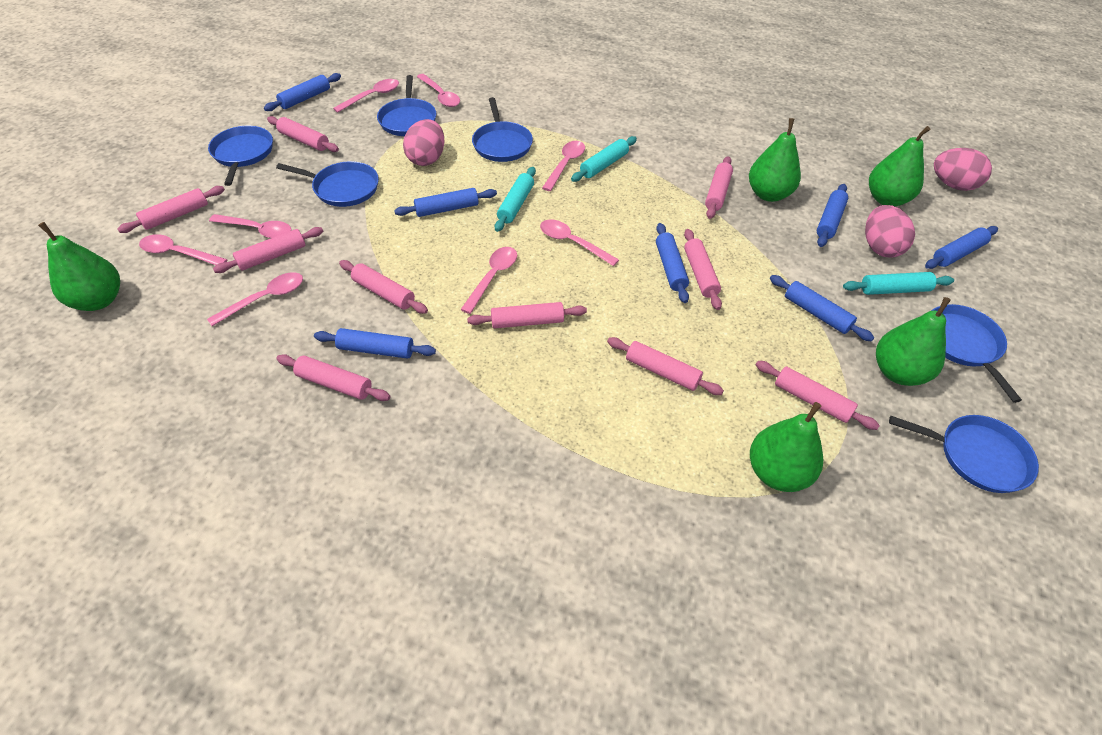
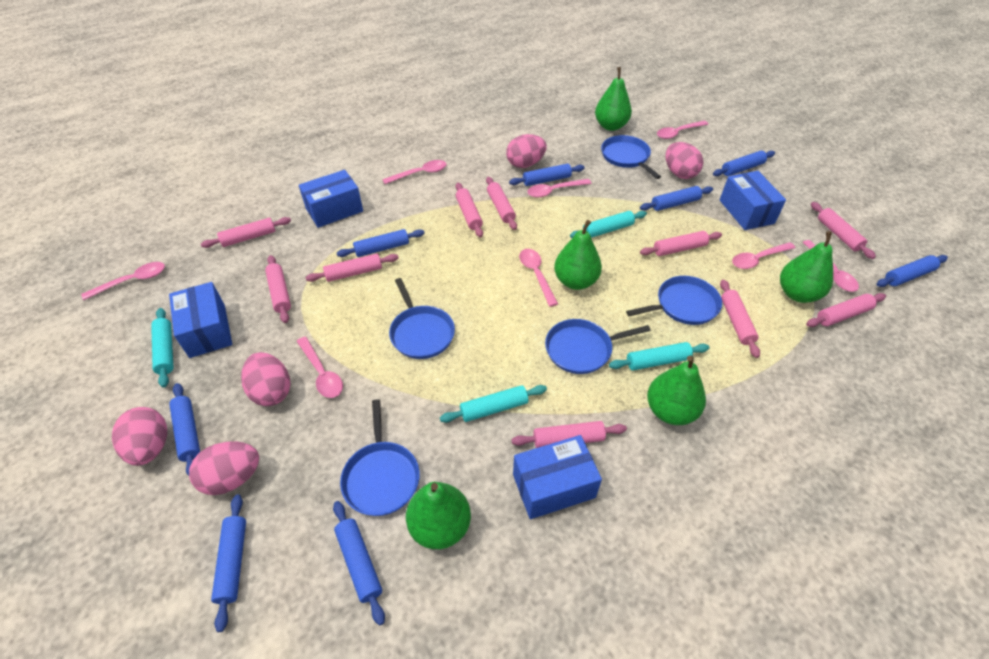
blue box: none = 0 -> [169,282,232,358] [299,170,363,228] [513,435,602,519] [720,171,786,230] = 4
blue pan: [208,126,273,186] [276,161,379,207] [377,75,436,136] [472,97,533,162] [889,415,1039,493] [931,304,1022,403] = 6 -> [340,399,420,516] [389,278,455,359] [545,319,651,374] [601,135,661,179] [626,276,722,325] = 5
blue rolling pin: [264,73,341,111] [314,328,436,359] [394,188,497,217] [656,223,689,303] [770,275,874,341] [817,184,848,247] [925,226,998,269] = 7 -> [169,383,200,476] [211,495,246,632] [333,501,385,626] [337,229,425,257] [509,164,585,186] [640,186,713,211] [713,151,775,176] [876,255,948,287] = 8
pink egg: [403,119,444,166] [865,205,915,258] [934,148,992,191] = 3 -> [112,407,167,466] [189,441,259,495] [241,352,290,406] [506,134,547,168] [665,142,703,179] = 5
turquoise rolling pin: [495,167,536,232] [571,136,637,182] [843,272,954,295] = 3 -> [151,308,174,388] [440,385,547,423] [570,211,647,238] [609,342,709,370] = 4

